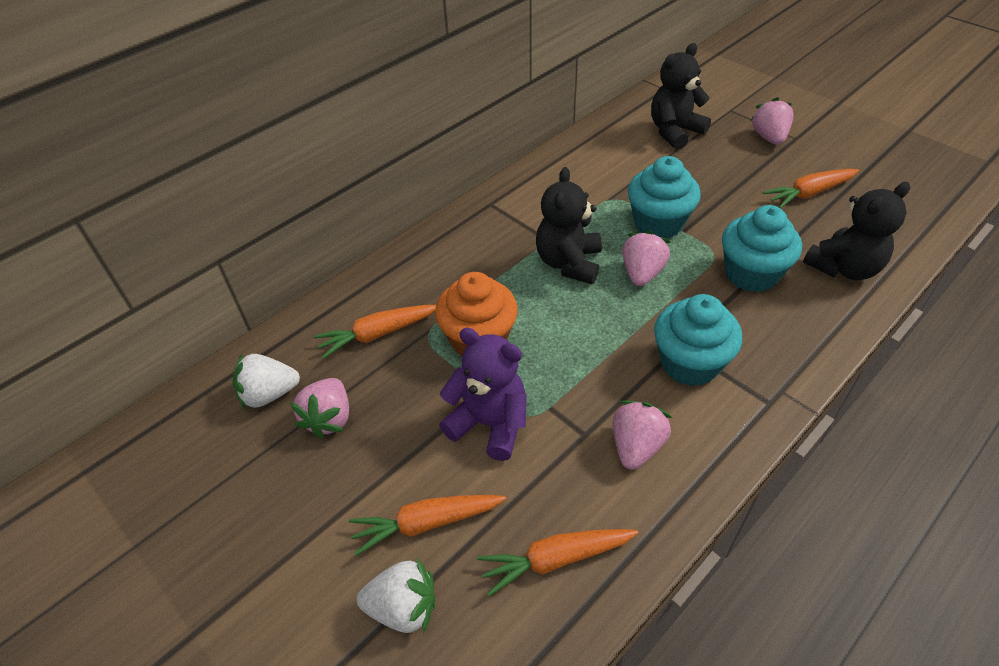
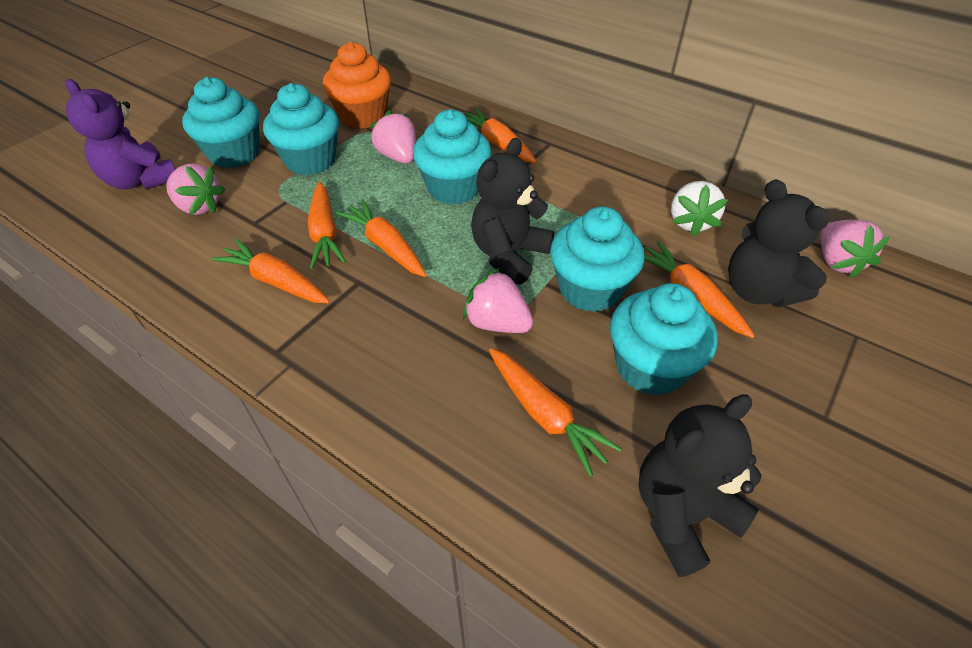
orange carrot: [314,305,436,359] [349,495,506,556] [477,529,639,596] [763,169,859,209] = 4 -> [211,239,330,303] [308,182,346,269] [336,199,426,277] [465,108,537,163] [489,348,622,476] [644,241,755,338] = 6
turquoise cupcake: [628,156,701,239] [654,294,742,386] [722,205,802,292] = 3 -> [182,77,260,168] [263,83,339,175] [413,109,491,205] [550,206,644,312] [610,283,718,396] = 5
white strawberry: [233,354,300,409] [357,558,435,634] = 2 -> [671,181,728,236] = 1

